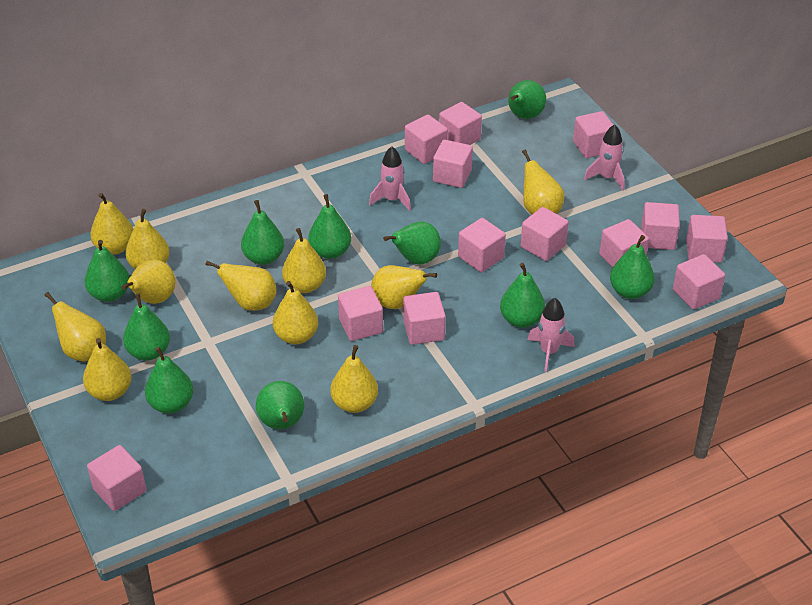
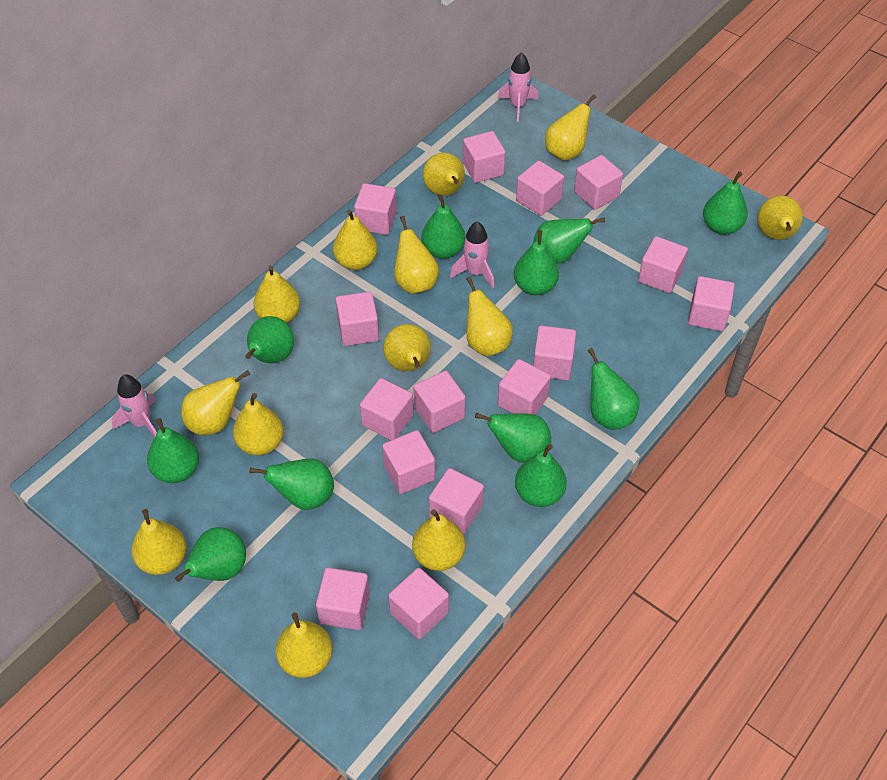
green pear: [84,240,130,302] [123,293,170,361] [145,347,193,414] [241,200,284,265] [256,381,304,429] [308,194,351,259] [383,221,441,265] [500,263,545,328] [508,80,546,119] [610,235,655,299] = 10 -> [147,418,199,483] [175,527,246,582] [245,316,294,363] [250,459,334,510] [421,194,466,259] [475,413,551,463] [514,230,559,295] [515,444,567,507] [533,218,605,264] [588,348,639,430] [703,171,748,235] = 11
pink cube: [87,445,146,511] [338,286,383,341] [403,292,446,345] [405,115,448,164] [433,140,473,188] [439,102,482,145] [458,218,506,272] [521,207,569,261] [573,111,613,158] [599,219,649,267] [641,202,680,250] [673,254,725,310] [686,215,728,262] = 13 -> [316,568,370,630] [336,292,379,346] [354,183,397,235] [360,378,413,440] [382,430,435,494] [388,568,449,639] [414,371,466,433] [429,468,484,534] [463,131,506,183] [498,359,551,414] [516,161,564,216] [533,325,576,380] [574,155,623,210] [638,236,688,293] [688,276,735,331] = 15
yellow pear: [45,292,106,362] [83,338,132,401] [90,193,133,255] [122,259,175,304] [125,209,170,269] [205,261,277,311] [273,281,318,344] [282,228,326,293] [330,345,378,413] [371,265,437,309] [522,150,564,214] = 11 -> [132,509,187,575] [181,370,250,435] [233,393,284,455] [254,265,300,323] [275,613,332,678] [333,209,377,270] [383,324,431,371] [394,216,439,294] [412,509,465,571] [423,153,465,196] [466,276,513,356] [545,94,596,161] [757,196,803,240] = 13

